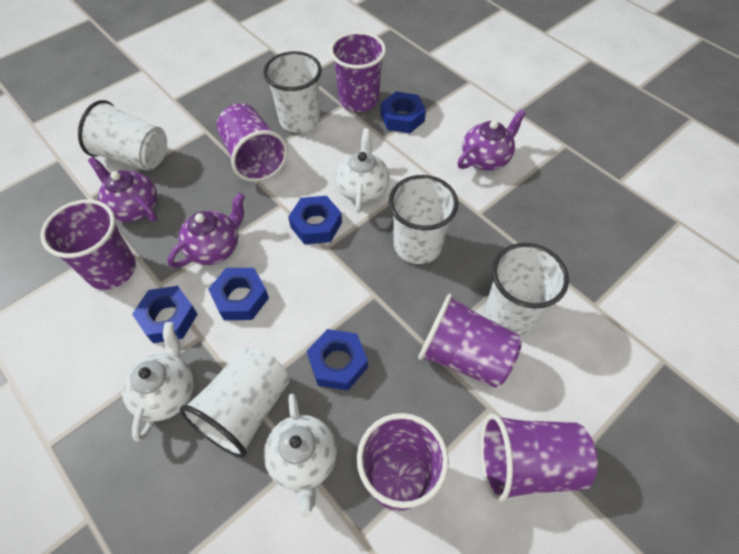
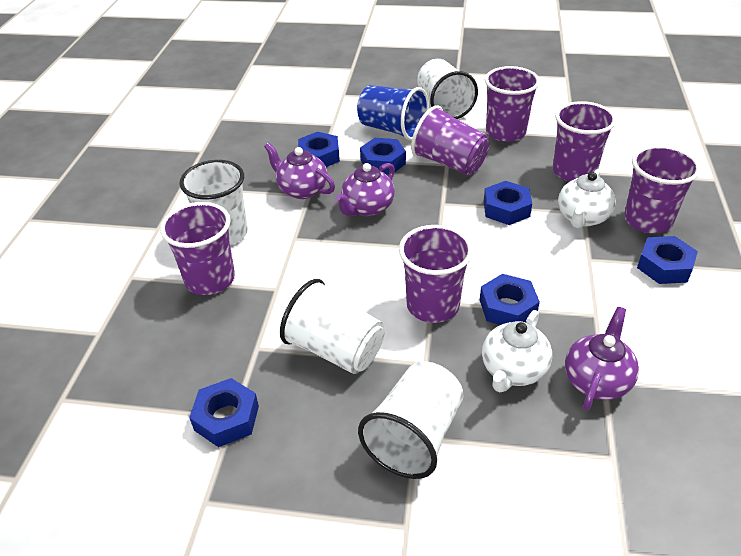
blue cup: none = 0 -> [357,85,429,141] = 1
blue nut: [132,286,198,343] [208,268,269,320] [288,196,342,245] [307,329,368,390] [381,92,426,133] = 5 -> [189,378,259,447] [298,132,340,167] [360,138,406,175] [480,274,540,325] [484,181,532,225] [637,236,698,284] = 6
white cup: [78,100,167,171] [180,346,289,458] [263,51,322,133] [389,175,458,264] [486,243,569,335] = 5 -> [179,160,248,245] [280,279,385,374] [358,361,464,479] [417,59,478,119] = 4
white teapot: [122,322,194,442] [264,394,337,518] [336,128,390,213] = 3 -> [482,310,552,392] [558,169,616,228] = 2

